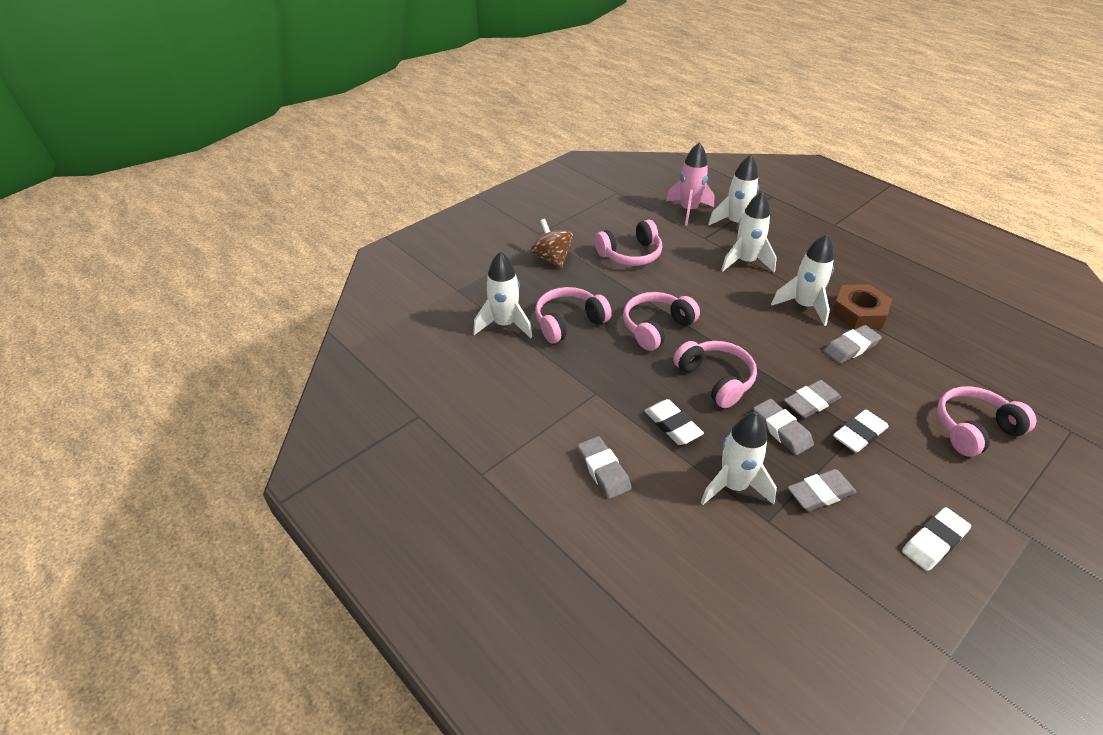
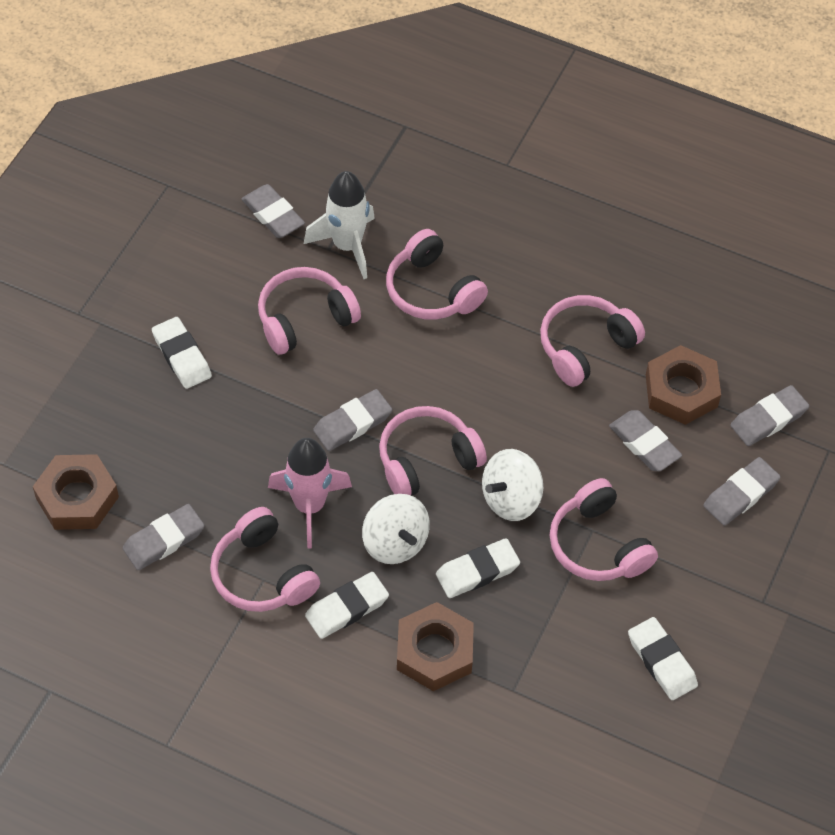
brown nut: [832,284,892,329] = 1 -> [33,454,119,530] [397,602,474,691] [646,345,721,425] = 3
brown spinning top: [530,219,573,268] = 1 -> none = 0
grey eraser: [577,436,632,499] [753,399,814,455] [784,380,841,418] [787,469,857,511] [824,325,882,364] = 5 -> [123,504,205,570] [241,184,305,238] [313,389,392,451] [609,410,682,471] [704,457,780,525] [730,385,809,446] = 6
pink headphones: [535,287,612,343] [595,219,662,266] [623,292,700,351] [673,341,757,408] [937,386,1036,457] = 5 -> [210,507,320,612] [258,267,361,355] [379,406,487,495] [386,229,488,320] [540,295,645,387] [550,478,658,581] = 6
white eraser: [644,399,704,445] [833,409,889,453] [902,507,971,571] = 3 -> [152,317,212,389] [305,572,389,639] [436,538,520,598] [628,617,698,700] = 4
white rocket: [473,251,532,338] [700,412,777,505] [708,154,759,225] [721,191,777,272] [771,234,834,326] = 5 -> [304,171,375,279] = 1
white spinning top: none = 0 -> [362,494,430,564] [482,449,543,521] = 2

